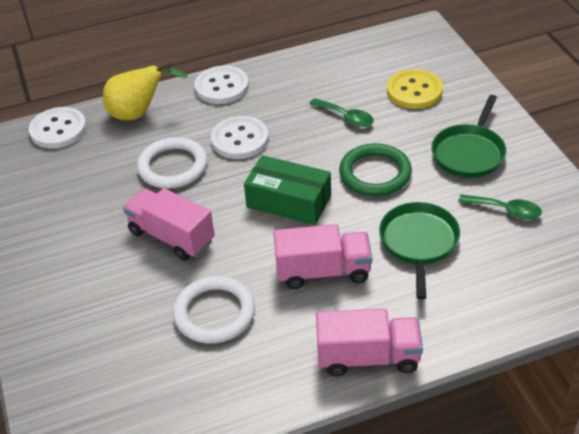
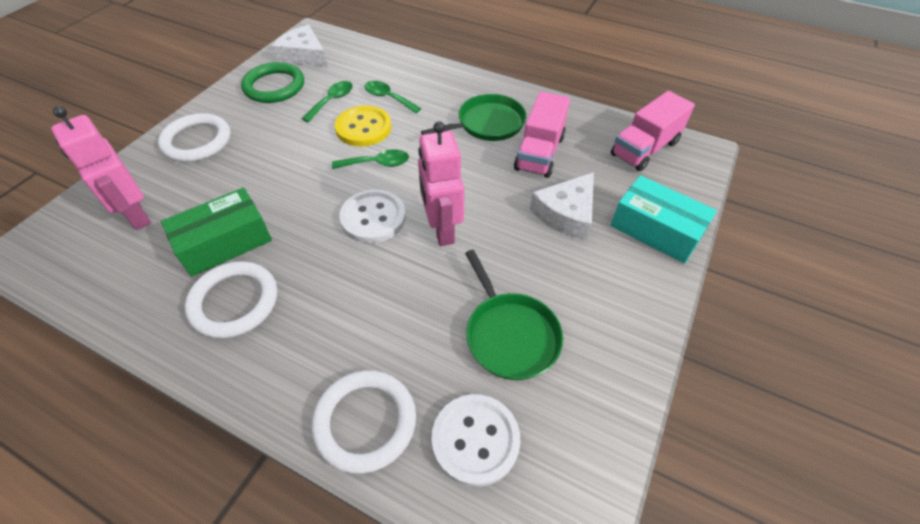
green spoon: [309,98,373,127] [458,194,542,219] = 2 -> [302,81,353,122] [332,149,409,169] [365,81,421,113] = 3
pink robot: none = 0 -> [51,106,151,230] [418,121,465,246] = 2
pink truck: [123,188,215,261] [273,224,372,289] [316,309,423,377] = 3 -> [514,91,570,178] [611,91,695,171] = 2
turquoise box: none = 0 -> [610,175,717,264] = 1
white button: [29,107,87,149] [194,66,249,104] [211,116,269,159] = 3 -> [339,189,406,243] [432,394,521,487] = 2
white cheese: none = 0 -> [272,25,328,68] [530,172,594,240] = 2
white ring: [137,137,207,189] [173,276,255,344] = 2 -> [158,113,231,162] [185,261,277,338] [312,370,416,474] = 3
yellow pear: [103,62,188,120] = 1 -> none = 0

